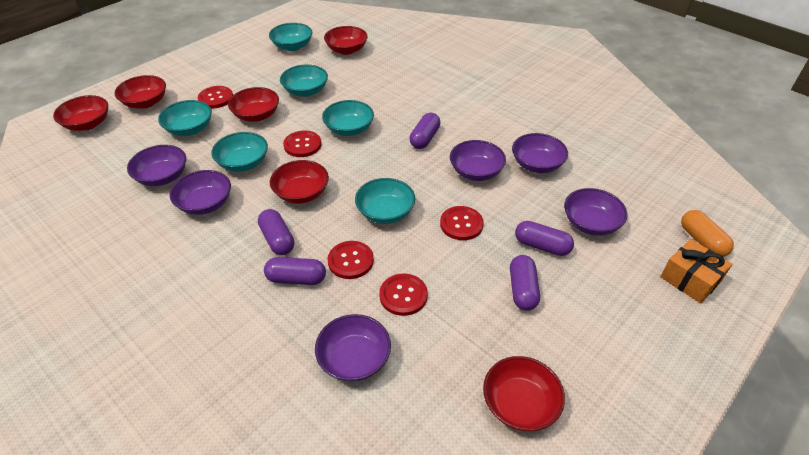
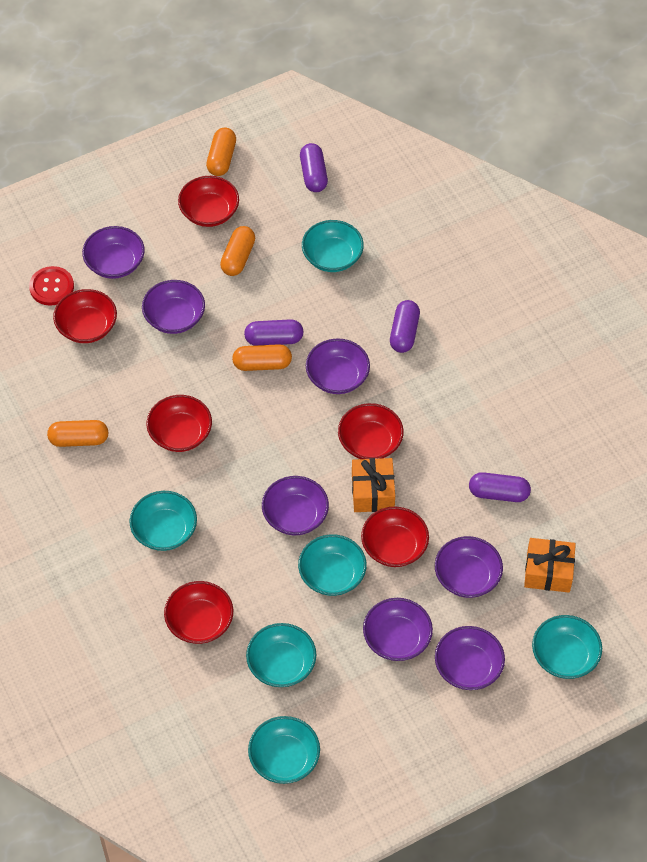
orange capsule: [681,210,734,257] = 1 -> [47,420,108,447] [206,128,236,176] [220,226,255,276] [232,344,292,371] = 4
orange gift: [660,239,733,303] = 1 -> [352,458,395,512] [524,538,576,593] = 2
purple bowl: [127,145,186,186] [170,170,231,215] [315,314,391,382] [450,140,506,181] [512,133,568,173] [564,188,628,236] = 6 -> [82,226,145,279] [142,280,205,334] [262,476,329,535] [306,339,370,394] [363,598,433,661] [435,536,503,598] [435,626,505,690] = 7
purple capsule: [258,209,294,255] [264,257,326,285] [409,113,441,149] [510,255,540,311] [515,221,574,256] = 5 -> [244,319,303,346] [300,143,328,192] [390,300,420,353] [469,472,531,502] = 4
red button: [198,86,233,108] [283,131,322,157] [328,241,374,279] [379,273,428,316] [440,206,484,240] = 5 -> [29,266,74,306] = 1

